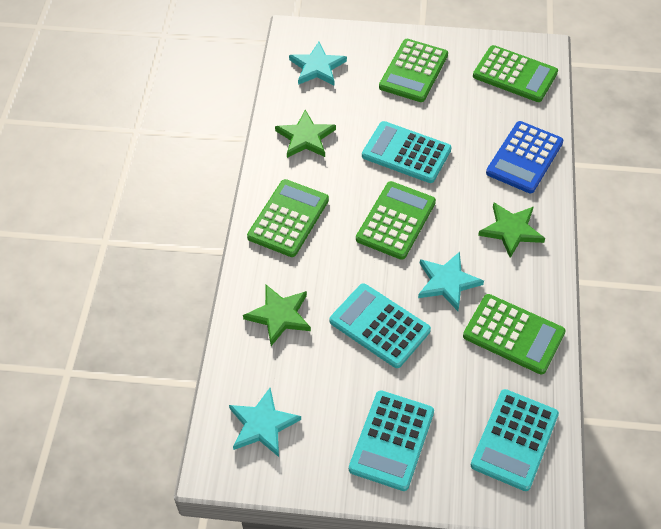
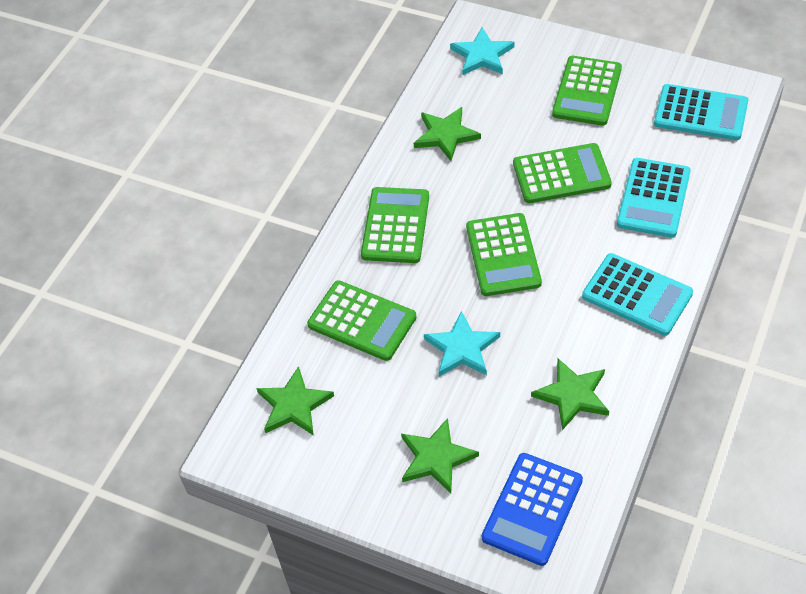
green star: [243,285,311,346] [275,110,336,158] [478,203,545,258] = 3 -> [256,366,334,436] [401,418,479,494] [414,107,481,161] [531,359,609,430] = 4
turquoise calculator: [330,283,431,368] [349,390,434,491] [362,121,452,183] [471,389,559,491] = 4 -> [582,253,693,336] [617,158,691,238] [654,84,748,140] = 3
turquoise star: [229,388,301,457] [289,42,347,85] [418,252,484,311] = 3 -> [424,311,500,376] [450,27,515,76] = 2

